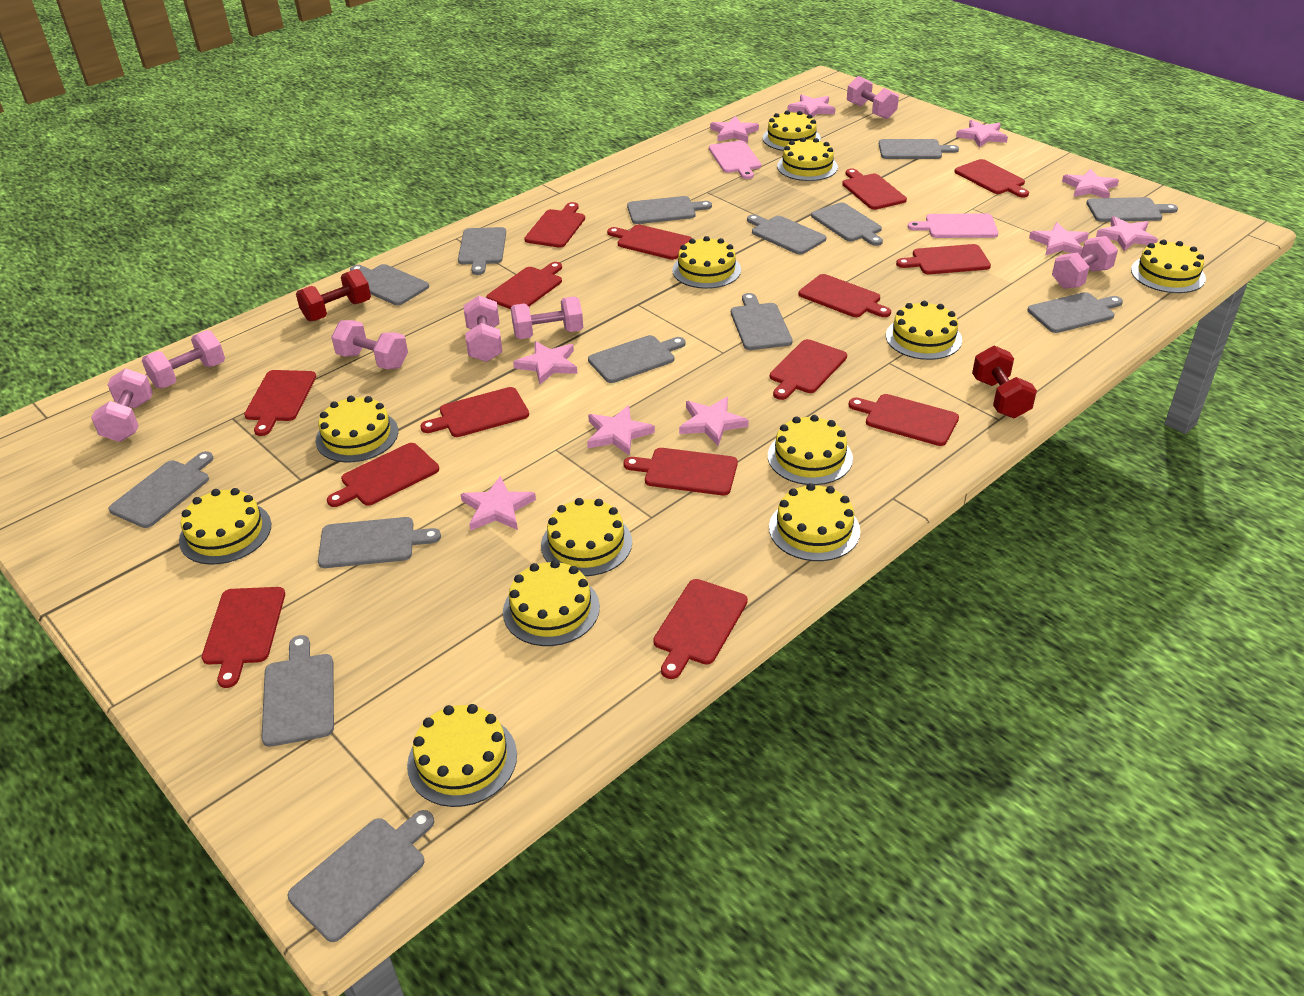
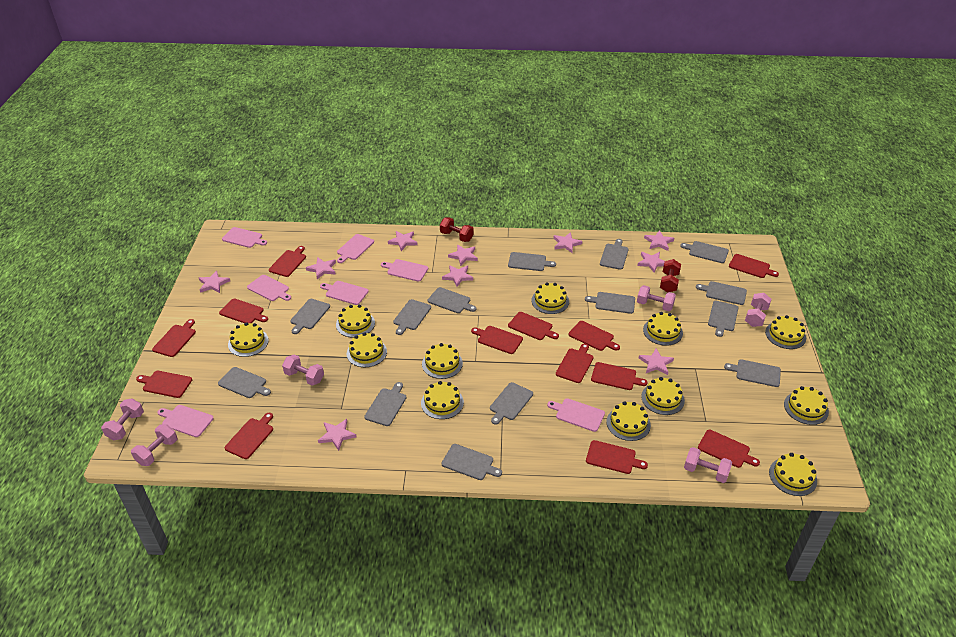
pink cutting board: [709,140,761,179] [908,213,998,238] = 2 -> [157,405,214,437] [222,227,267,248] [247,275,291,301] [320,281,369,305] [337,234,374,263] [381,259,428,282] [547,398,605,432] = 7
pink dumbbell: [91,368,153,442] [142,330,225,388] [331,320,408,369] [463,296,502,362] [511,297,583,339] [847,76,899,119] [1052,236,1118,289] = 7 -> [101,398,144,441] [131,424,177,466] [282,354,324,386] [637,285,676,311] [684,447,732,483] [745,293,772,327] = 6
red cutting board: [202,587,285,688] [244,370,316,436] [327,443,439,507] [420,387,529,437] [487,262,562,309] [524,202,585,248] [607,225,693,260] [624,448,738,495] [653,579,748,679] [770,339,847,400] [799,274,891,317] [842,168,907,210] [848,394,959,446] [896,244,991,274] [954,159,1029,198] = 15 -> [136,371,192,398] [152,319,196,357] [219,299,268,323] [225,413,273,459] [269,246,306,277] [471,326,523,354] [508,312,559,340] [556,343,594,383] [569,321,620,351] [586,440,648,474] [591,362,648,390] [698,430,760,468] [729,254,779,278] = 13

